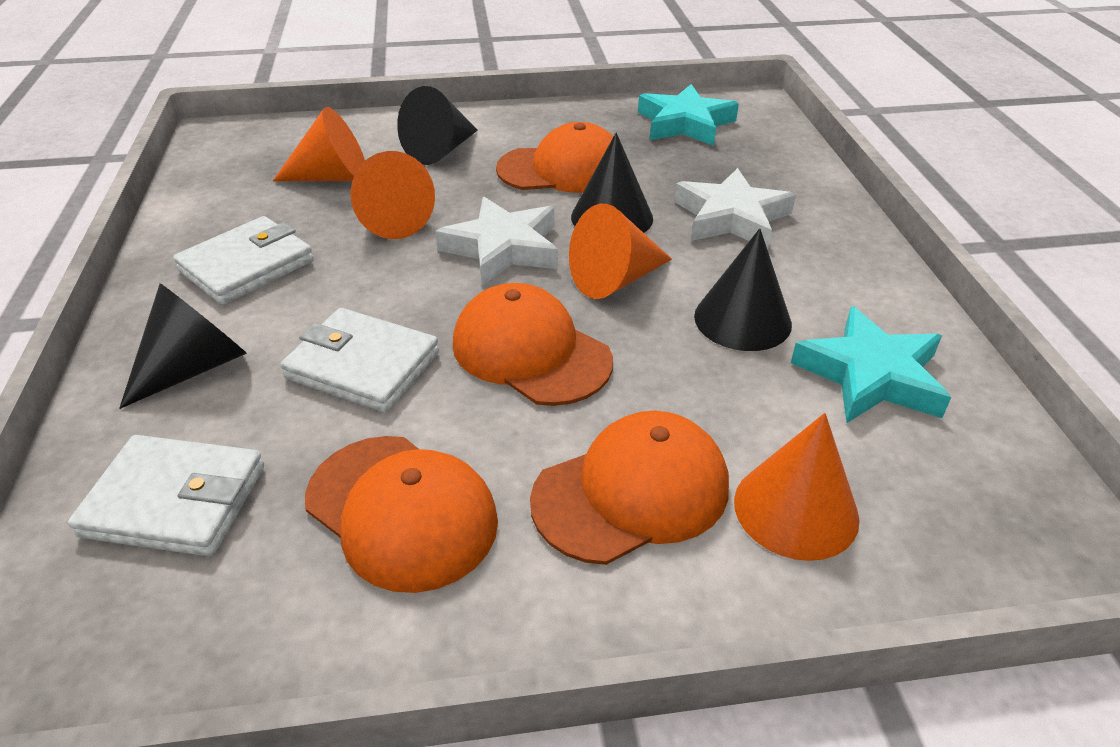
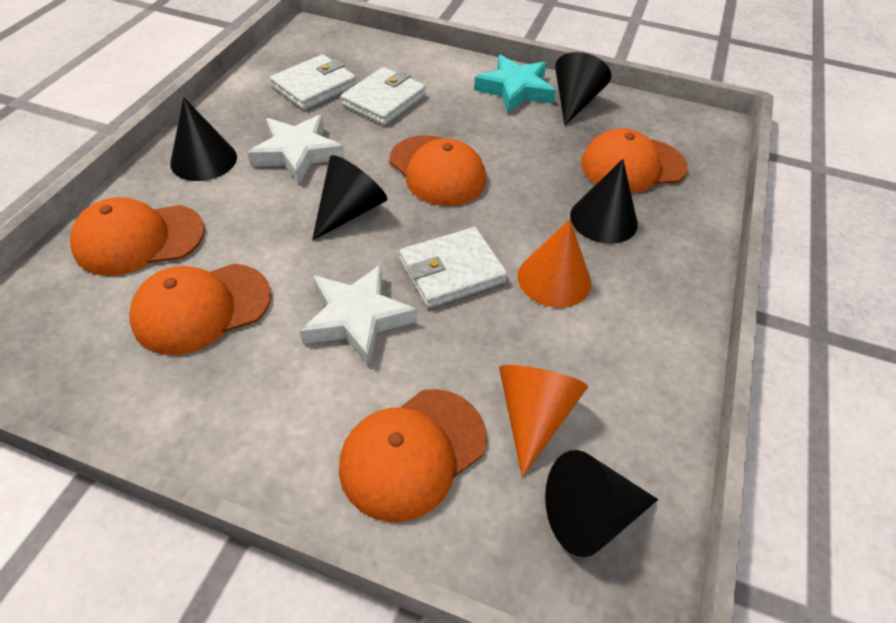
black cone: [120,283,247,409] [397,86,478,165] [571,133,653,233] [694,228,792,351] = 4 -> [170,97,237,181] [312,155,387,240] [545,450,658,557] [555,52,612,126] [570,159,638,244] = 5
orange cap: [305,436,498,593] [453,283,613,406] [496,122,613,193] [530,411,729,565] = 4 -> [70,197,205,276] [129,264,271,355] [339,389,487,522] [389,135,486,206] [581,129,687,193] = 5
orange cone: [273,107,365,181] [350,151,435,239] [569,204,672,299] [734,413,860,561] = 4 -> [499,365,588,477] [518,219,591,308] = 2
turquoise star: [638,84,739,146] [791,306,951,423] = 2 -> [474,55,556,113] = 1

